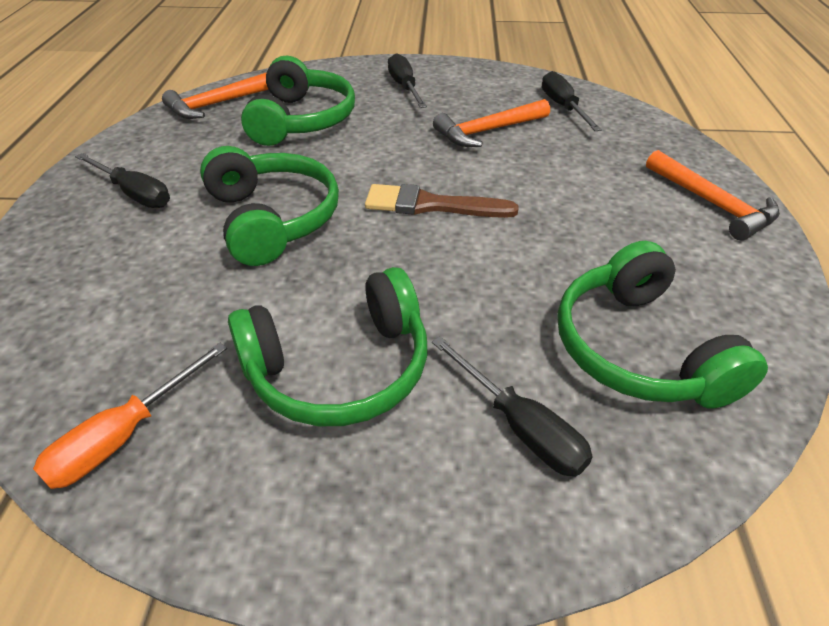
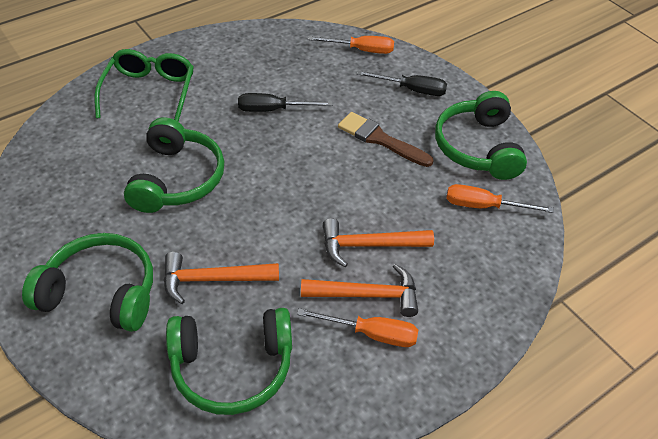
black screwdriver: [75,153,170,208] [388,53,427,108] [432,337,593,477] [542,71,602,131] = 4 -> [238,93,333,112] [357,71,447,96] = 2
green glasses: none = 0 -> [94,49,194,122] = 1
orange screwdriver: [33,343,227,489] = 1 -> [297,308,418,347] [308,36,394,54] [447,184,554,213] = 3

